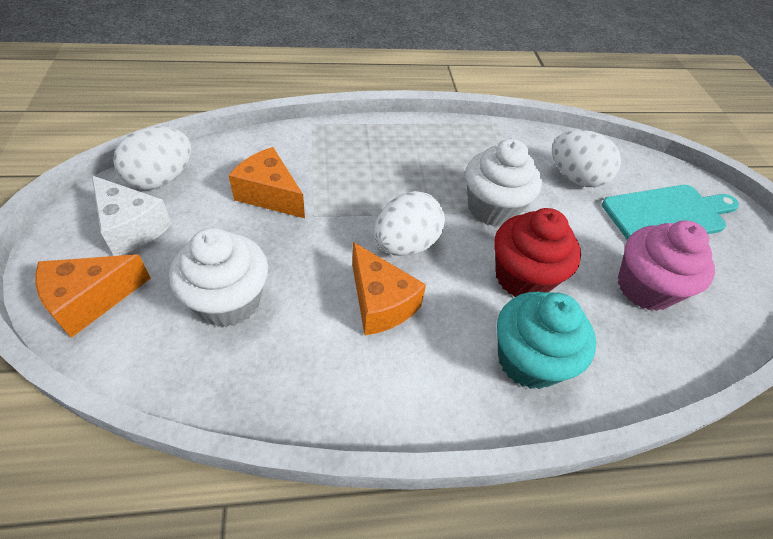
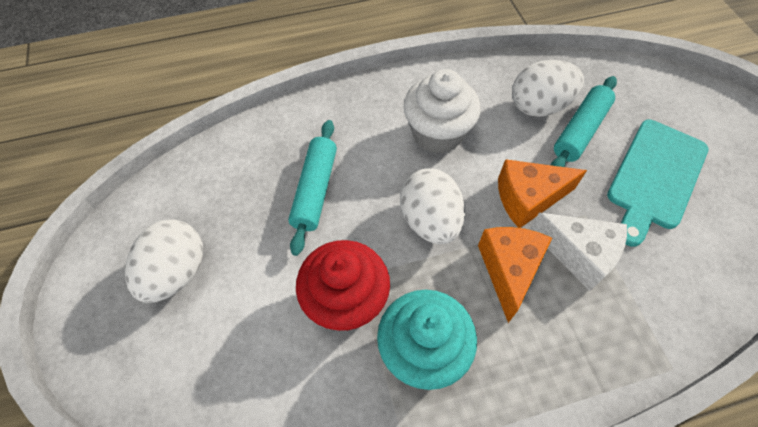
orange cheese: [36,254,151,338] [228,147,305,218] [352,242,426,335] = 3 -> [478,227,552,323] [498,159,587,228] = 2
pink cupcake: [618,221,715,311] = 1 -> none = 0
turquoise rolling pin: none = 0 -> [288,120,337,256] [551,76,617,167] = 2
white cupcake: [169,228,268,327] [465,139,542,227] = 2 -> [404,69,480,154] = 1

